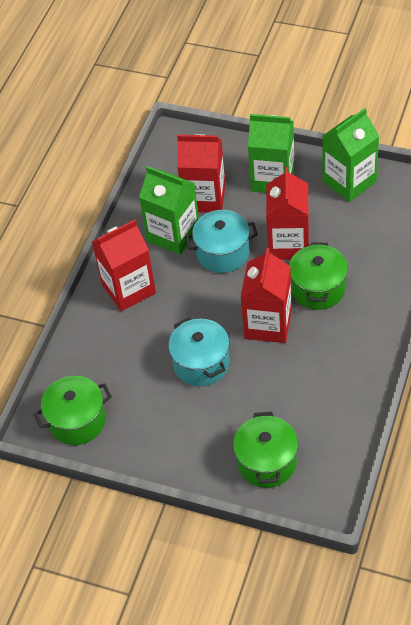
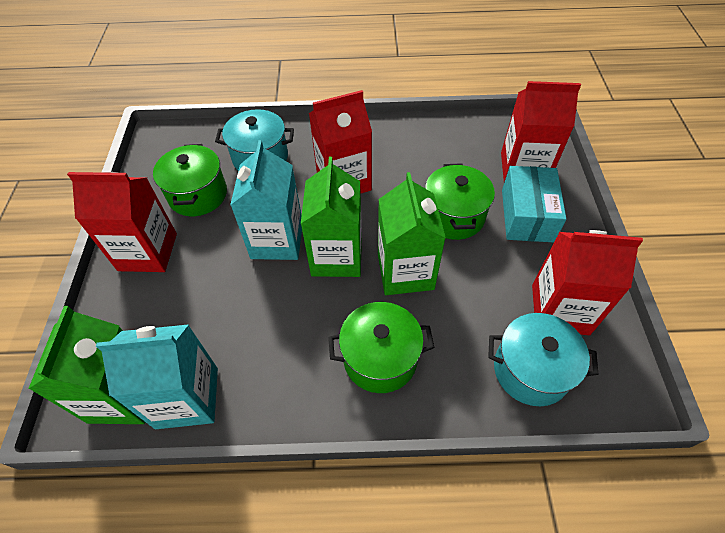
turquoise box: none = 0 -> [502,166,566,242] = 1
turquoise carton: none = 0 -> [96,324,218,429] [230,140,302,260] = 2

